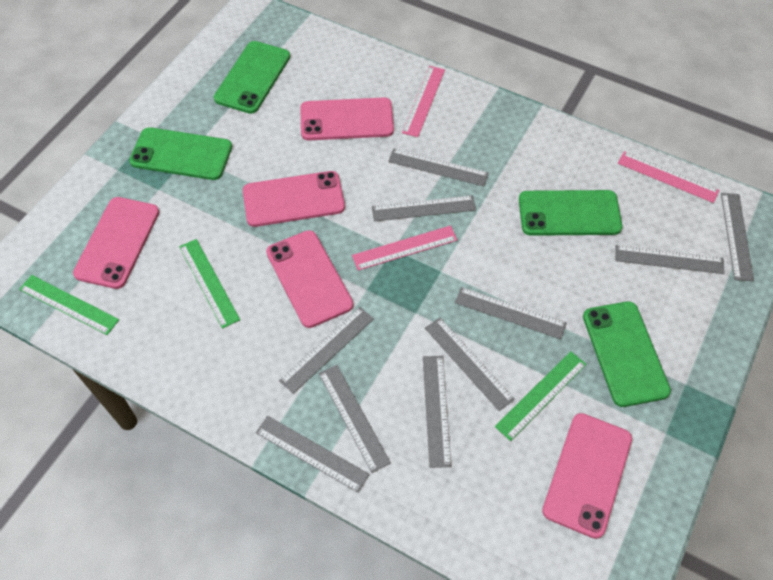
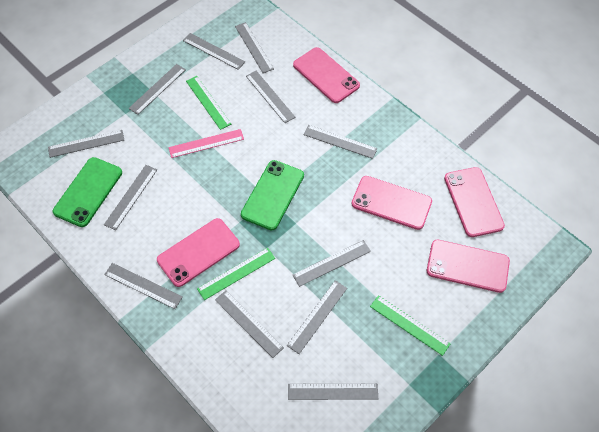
green phone: [129,127,232,180] [214,41,290,114] [519,190,622,236] [583,301,671,407] = 4 -> [53,157,122,227] [241,160,304,231] = 2
grey ruler: [256,416,370,493] [279,307,374,394] [319,365,391,473] [372,195,476,222] [388,148,489,186] [423,356,451,468] [425,318,515,411] [455,287,567,339] [615,245,725,274] [721,193,754,281] = 10 -> [48,130,124,158] [104,165,157,230] [104,263,183,309] [128,64,186,115] [183,33,245,70] [215,291,284,358] [235,22,274,73] [246,71,295,123] [287,280,347,354] [288,383,378,400] [293,240,371,287] [303,125,378,159] = 12
pink ruler: [352,226,457,271] [402,66,445,137] [618,151,719,203] = 3 -> [168,129,244,158] = 1

